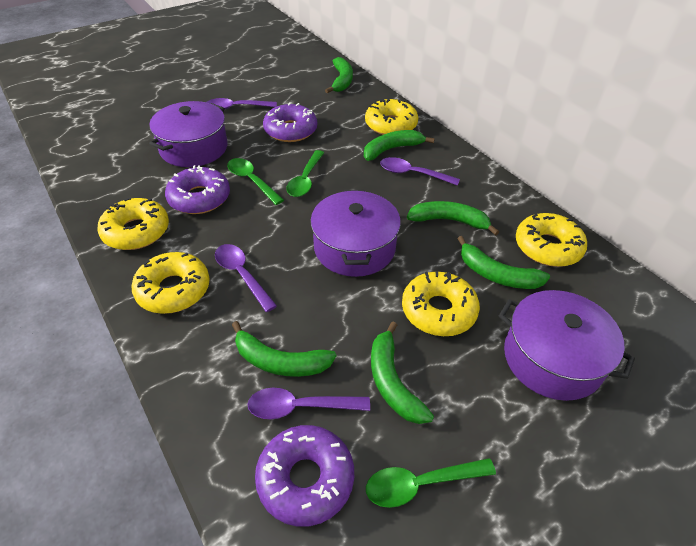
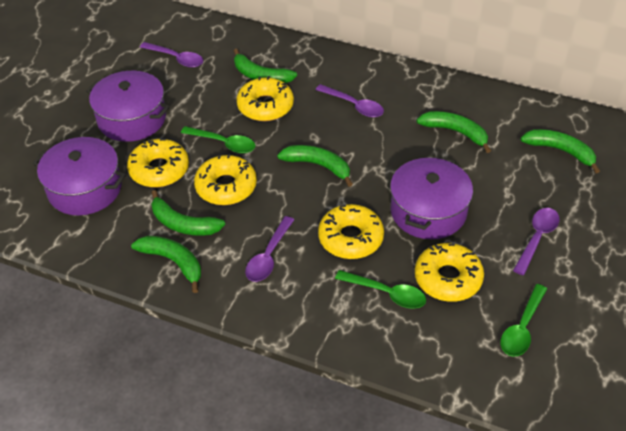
purple donut: [165,165,230,214] [255,425,354,527] [263,102,317,142] = 3 -> none = 0

